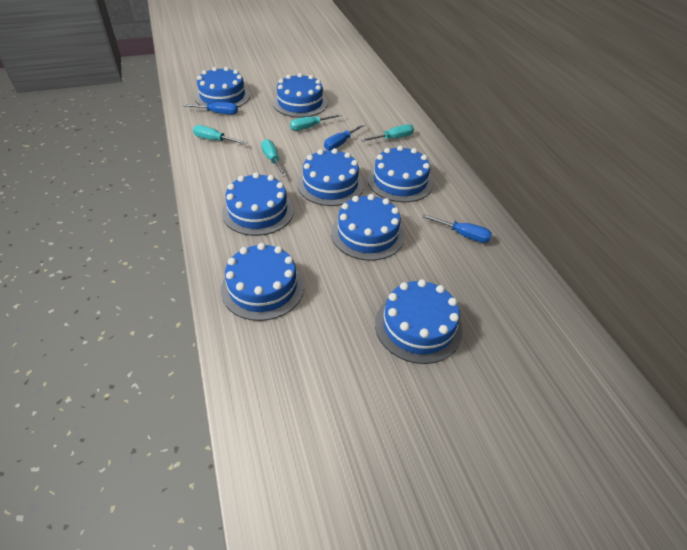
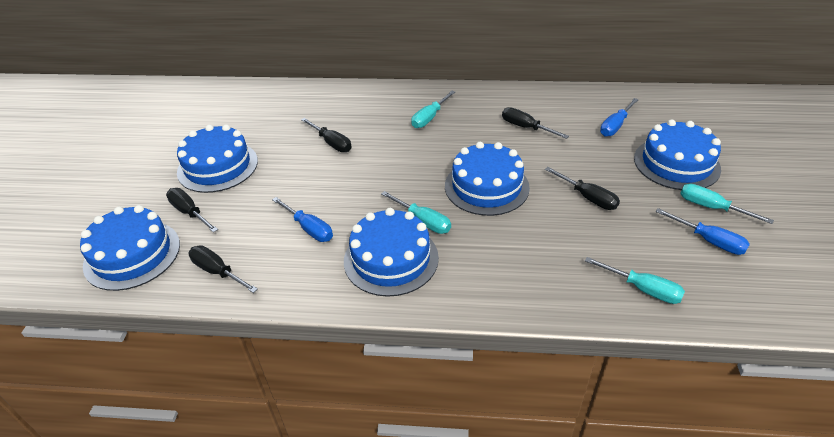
black screwdriver: none = 0 -> [166,188,218,233] [189,245,258,293] [301,118,352,152] [502,107,569,139] [545,167,620,210] = 5
blue cake: [195,67,250,107] [221,243,304,321] [222,172,294,236] [273,73,327,117] [297,148,364,206] [331,194,405,260] [368,145,433,202] [375,279,463,364] = 8 -> [80,205,180,291] [177,124,258,193] [344,208,439,297] [445,142,530,216] [634,119,721,190] = 5

